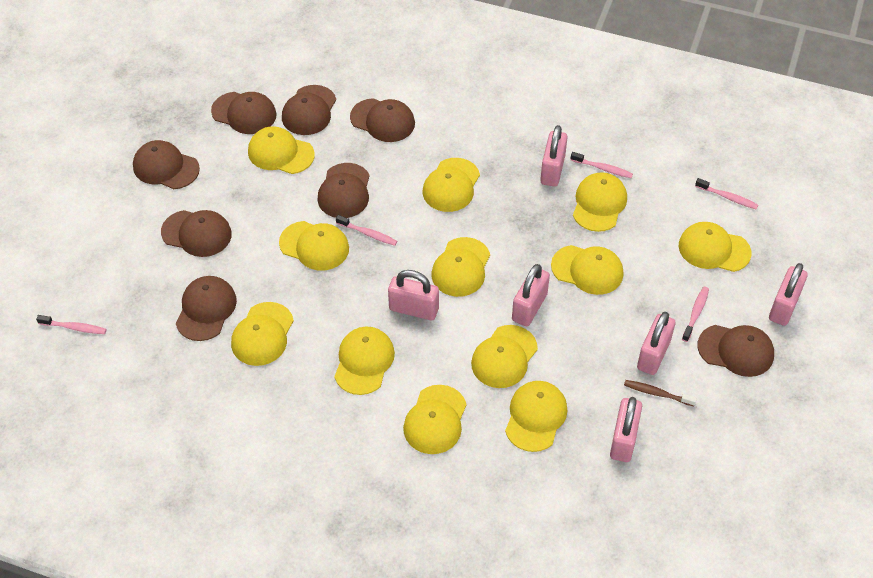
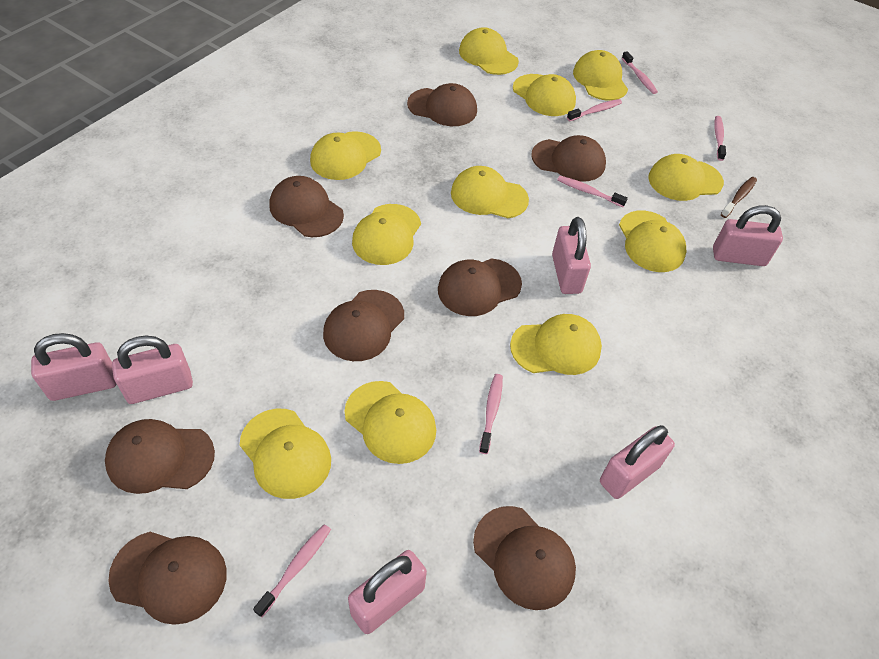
pink toothbrush: [36,315,107,334] [336,215,397,246] [570,152,633,178] [682,287,709,342] [695,178,758,210] = 5 -> [253,524,331,617] [479,374,503,454] [557,176,628,207] [567,99,622,121] [622,51,658,94] [714,116,726,161] = 6
yellow cap: [231,302,294,366] [248,126,315,174] [279,221,349,271] [334,327,395,395] [403,385,467,454] [423,158,480,212] [431,237,490,297] [471,325,538,388] [505,381,567,452] [551,245,623,295] [573,172,627,232] [679,222,752,272] = 12 -> [240,409,331,499] [310,131,381,180] [345,381,436,464] [352,204,421,265] [451,166,529,218] [459,27,519,75] [510,314,602,375] [513,74,576,116] [573,50,628,101] [619,211,686,272] [648,154,724,201] = 11

